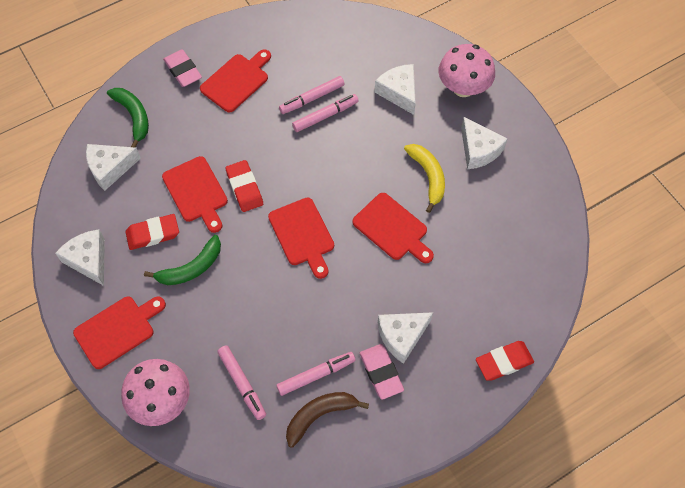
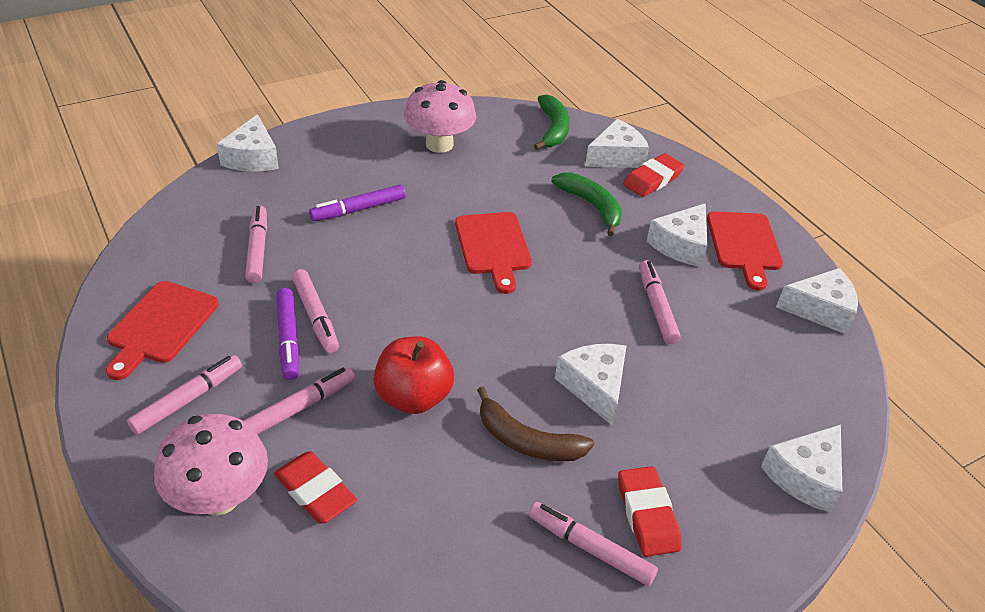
pink eraser: [163,49,202,87] [360,344,404,400] = 2 -> none = 0
pink marker: [217,345,266,420] [276,352,356,396] [279,76,344,114] [292,94,359,132] = 4 -> [127,355,242,435] [243,367,355,435] [245,206,267,283] [292,269,339,353] [529,502,658,586] [639,260,681,344] = 6
purple marker: none = 0 -> [276,288,299,380] [309,185,406,221] = 2
red apple: none = 0 -> [374,336,454,414] = 1
red cutting board: [73,296,166,369] [162,156,228,233] [200,49,271,112] [268,198,334,279] [352,193,434,263] = 5 -> [106,281,219,380] [455,212,532,294] [707,211,783,291] = 3
white cheese: [55,230,105,286] [86,144,141,191] [375,64,416,115] [378,312,433,364] [461,117,508,169] = 5 -> [217,114,279,172] [555,344,626,426] [585,119,649,168] [647,203,708,267] [761,424,843,513] [776,268,858,334] = 6
yellow banana: [404,144,445,213] = 1 -> none = 0

